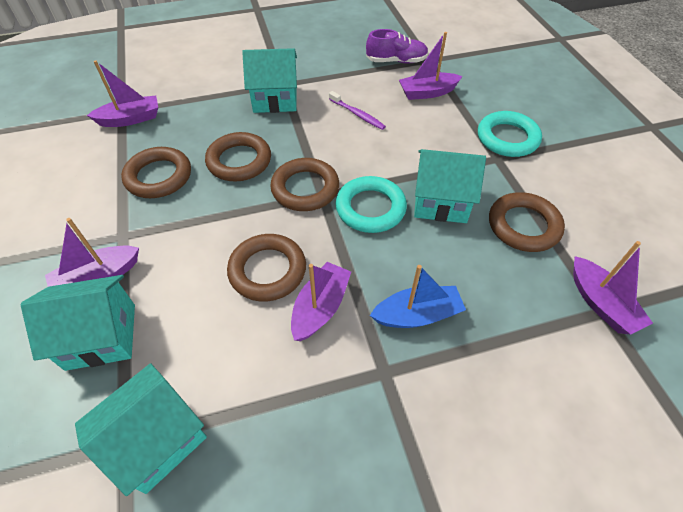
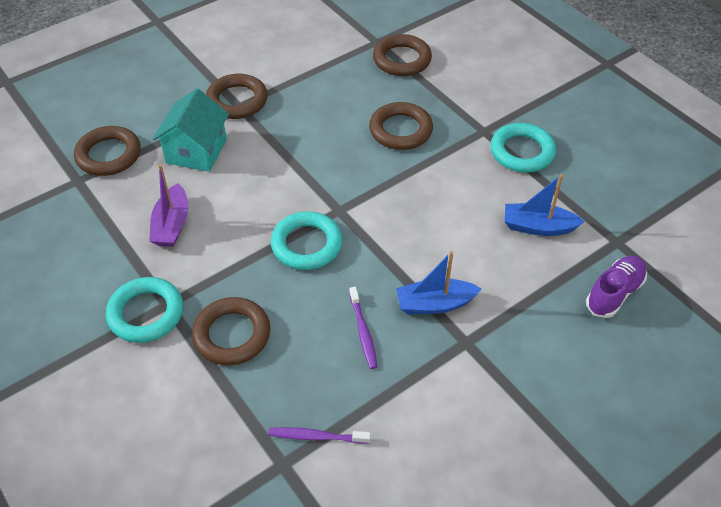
blue boat: [370,265,466,328] = 1 -> [396,251,481,314] [504,174,585,236] = 2
purple boat: [45,218,139,287] [87,60,158,127] [291,262,351,341] [399,32,463,100] [573,241,653,335] = 5 -> [149,164,188,247] = 1
purple toothbrush: [329,91,386,130] = 1 -> [268,427,371,444] [349,287,377,369] = 2
turquoise house: [21,275,135,371] [75,363,207,496] [242,48,297,113] [414,149,486,223] = 4 -> [153,89,229,172] = 1
turquoise ring: [336,176,407,233] [478,111,542,157] = 2 -> [106,277,183,343] [271,211,343,270] [490,123,556,172] = 3

